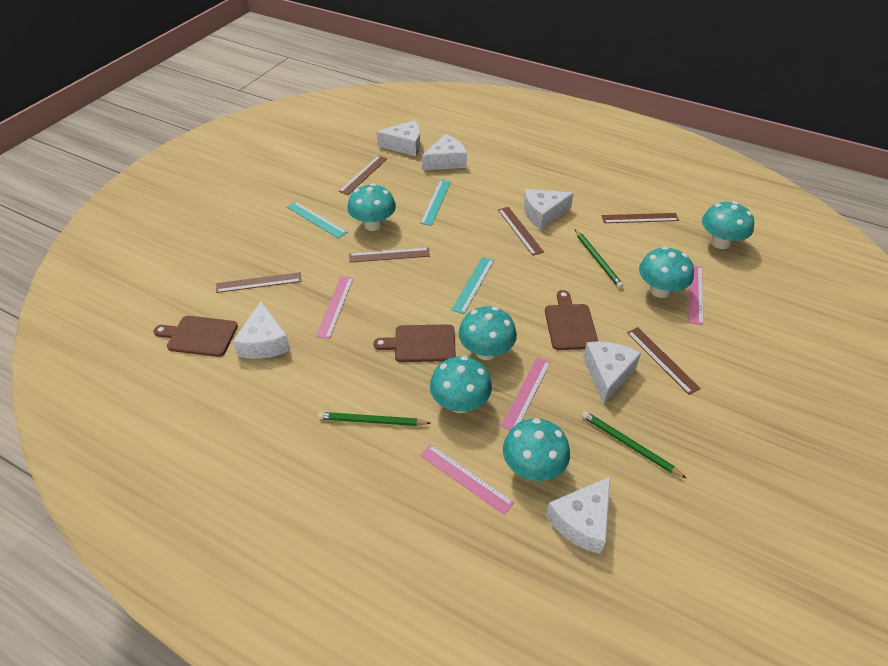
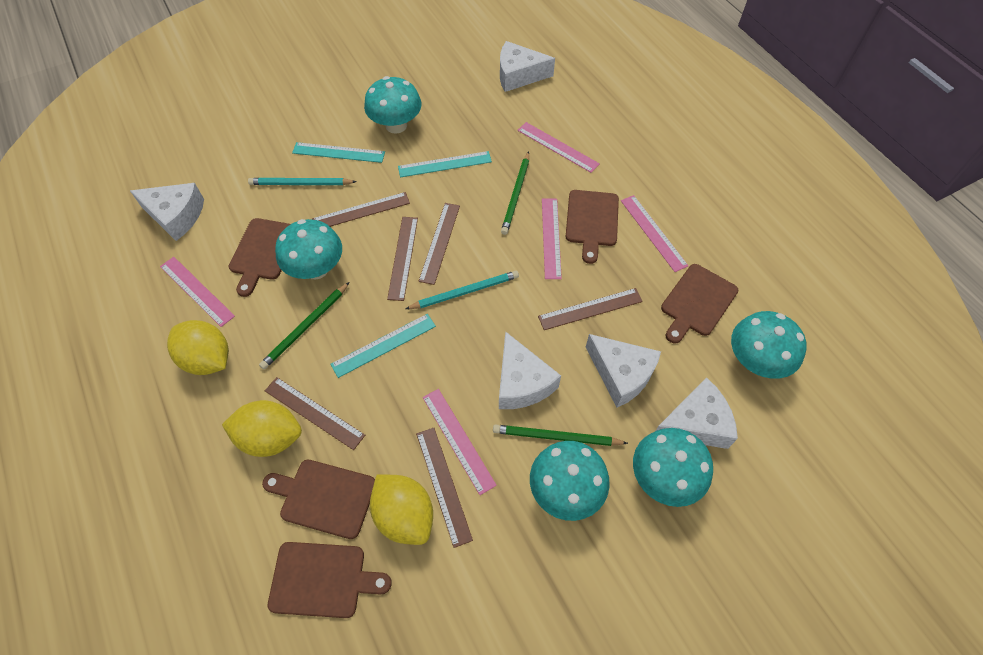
brown cutting board: [153,316,238,357] [373,324,456,362] [545,290,598,350] = 3 -> [228,218,290,297] [262,460,375,539] [268,542,392,618] [566,190,619,264] [661,264,738,344] = 5
pink ruler: [316,276,354,339] [420,444,514,515] [501,357,551,430] [689,265,704,325] = 4 -> [160,257,235,327] [423,389,497,495] [517,122,600,173] [542,199,562,279] [621,195,688,272] = 5
turquoise mushroom: [347,183,396,231] [430,356,492,413] [458,306,517,360] [503,418,570,481] [639,247,694,298] [702,201,754,249] = 6 -> [275,219,342,280] [364,76,422,134] [530,441,610,521] [633,428,713,507] [731,311,807,379] = 5
turquoise pencil: none = 0 -> [248,178,356,185] [406,271,519,309] = 2
white cheese: [232,301,291,359] [376,120,420,156] [422,134,467,170] [524,189,574,230] [546,476,611,554] [583,341,641,404] = 6 -> [130,183,204,241] [499,331,561,409] [500,41,555,92] [586,334,661,407] [656,377,738,449] = 5
yellow lemon: none = 0 -> [167,320,229,375] [222,400,302,457] [370,474,433,545] = 3

